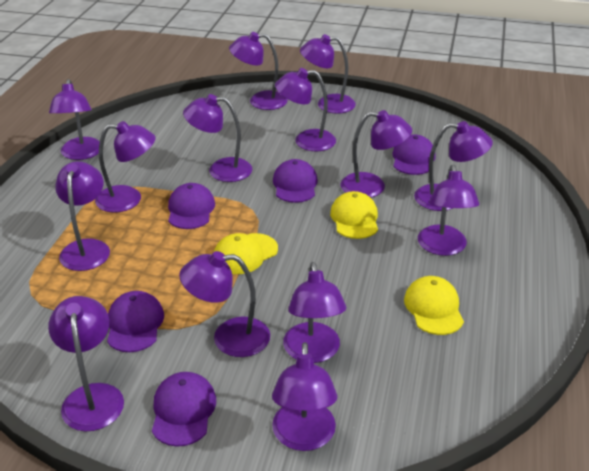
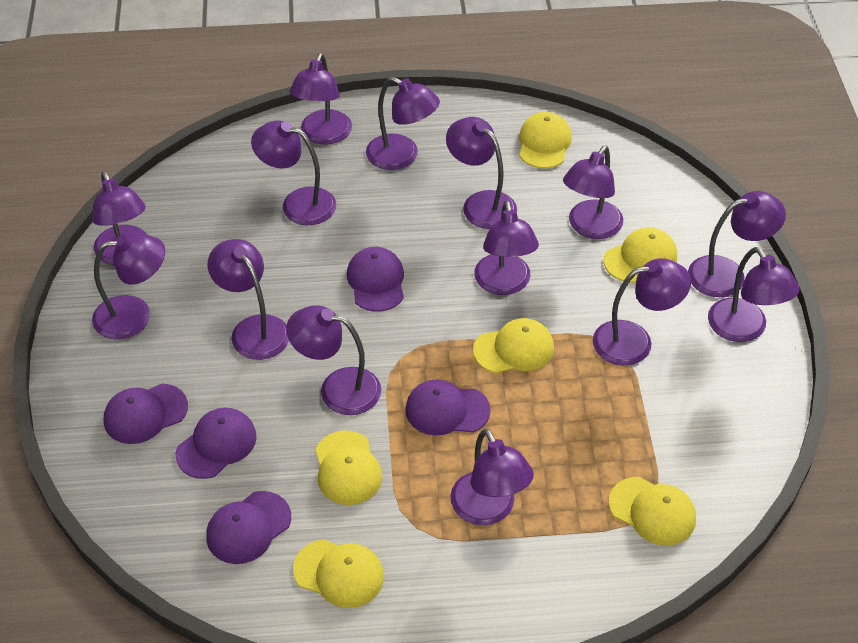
yellow cap: [214,233,278,274] [330,191,378,239] [404,276,464,335] = 3 -> [293,539,384,608] [315,430,382,505] [473,318,554,373] [519,112,572,168] [604,227,677,283] [609,477,696,546] = 6

